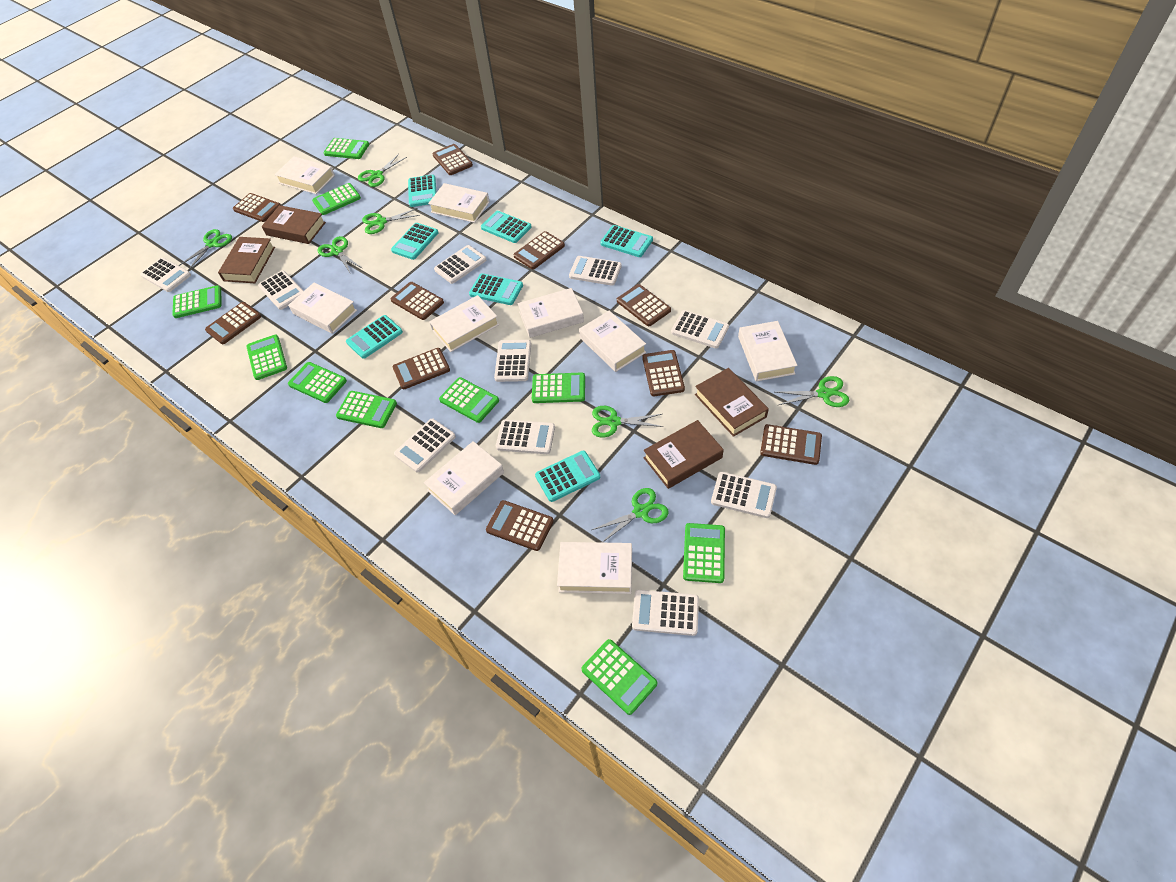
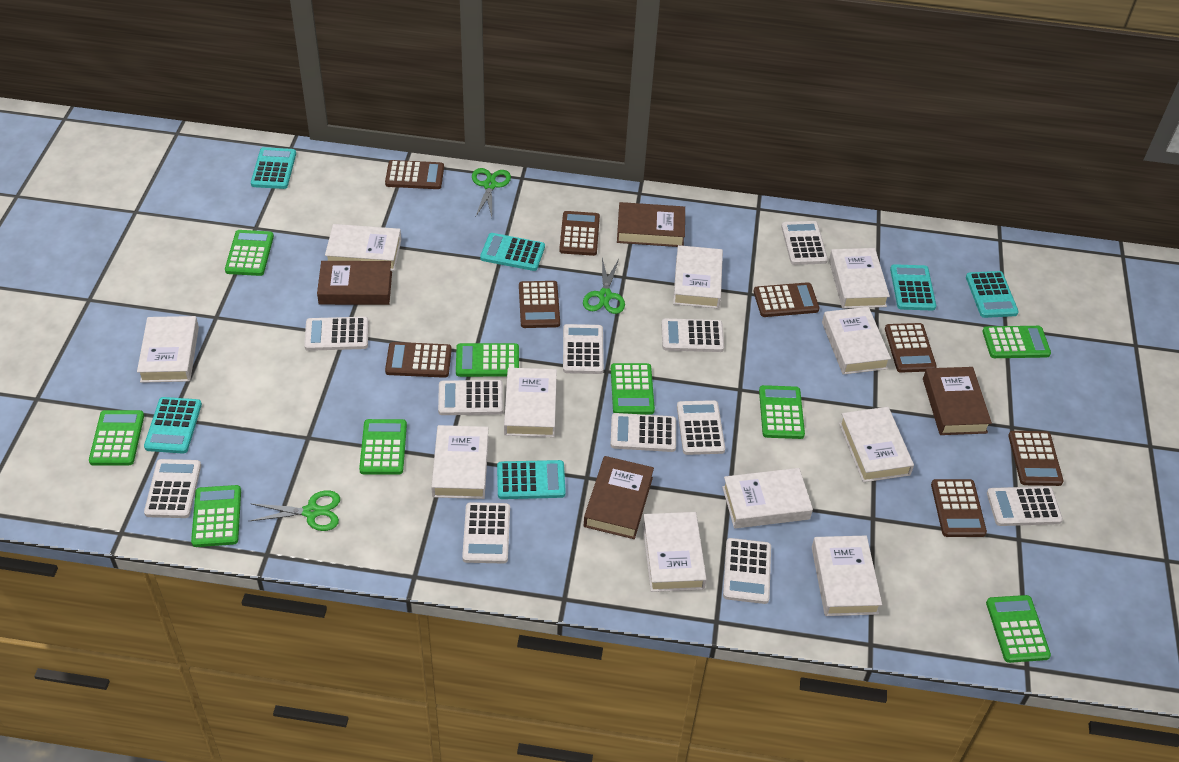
brown calculator: [205,302,261,344] [233,193,281,222] [391,282,444,320] [392,348,450,389] [433,144,473,175] [486,500,554,551] [513,231,565,269] [617,284,671,326] [642,350,685,396] [760,424,822,465] = 10 -> [385,160,444,189] [385,342,452,378] [519,281,560,328] [559,211,600,256] [754,282,819,317] [885,323,937,373] [931,479,987,537] [1008,431,1064,486] = 8
green calculator: [172,285,221,318] [246,335,287,380] [288,362,347,403] [312,183,361,215] [323,138,369,159] [336,391,397,428] [439,377,499,423] [532,372,585,403] [581,639,657,715] [683,523,725,583] = 10 -> [89,410,144,465] [191,485,241,547] [225,230,274,276] [359,419,407,475] [456,343,519,377] [611,363,655,415] [759,385,805,439] [982,326,1051,358] [986,595,1051,663] = 9
green scissors: [179,229,232,270] [318,236,363,273] [358,154,407,187] [362,208,420,234] [592,406,663,437] [592,488,669,543] [776,376,849,407] = 7 -> [250,490,340,531] [472,168,511,217] [583,258,625,314] = 3
turquoise calculator: [346,315,403,359] [391,223,438,260] [408,175,436,207] [469,273,523,305] [481,211,531,243] [535,451,600,502] [600,225,653,257] = 7 -> [144,397,202,453] [251,147,296,189] [480,233,545,271] [497,460,566,499] [890,264,936,310] [966,271,1019,318] = 6
white book: [274,156,335,194] [288,283,357,334] [424,441,504,515] [428,183,490,223] [429,295,499,352] [518,288,584,338] [557,542,632,594] [579,310,646,372] [738,321,798,381] = 9 -> [137,316,199,383] [325,224,401,271] [431,425,489,499] [504,368,557,437] [642,512,707,592] [673,245,723,309] [722,468,813,529] [812,536,882,616] [822,307,891,374] [829,248,890,309] [839,407,914,482] = 11
white calculator: [140,258,191,292] [258,271,303,310] [394,419,456,472] [434,245,486,284] [494,340,531,382] [496,419,555,454] [569,256,622,286] [632,590,699,636] [671,310,729,348] [711,472,777,518] = 10 -> [144,459,201,518] [304,317,369,351] [438,380,503,415] [462,502,510,564] [563,324,604,374] [610,413,676,452] [661,318,724,352] [677,400,725,455] [723,538,771,604] [781,221,828,265] [987,486,1063,526] = 11

